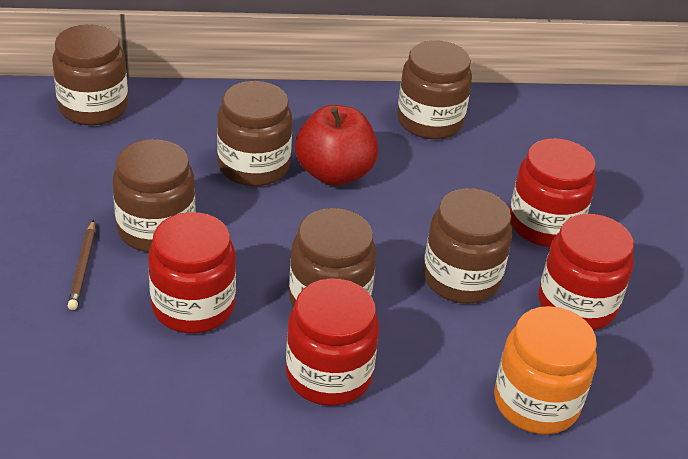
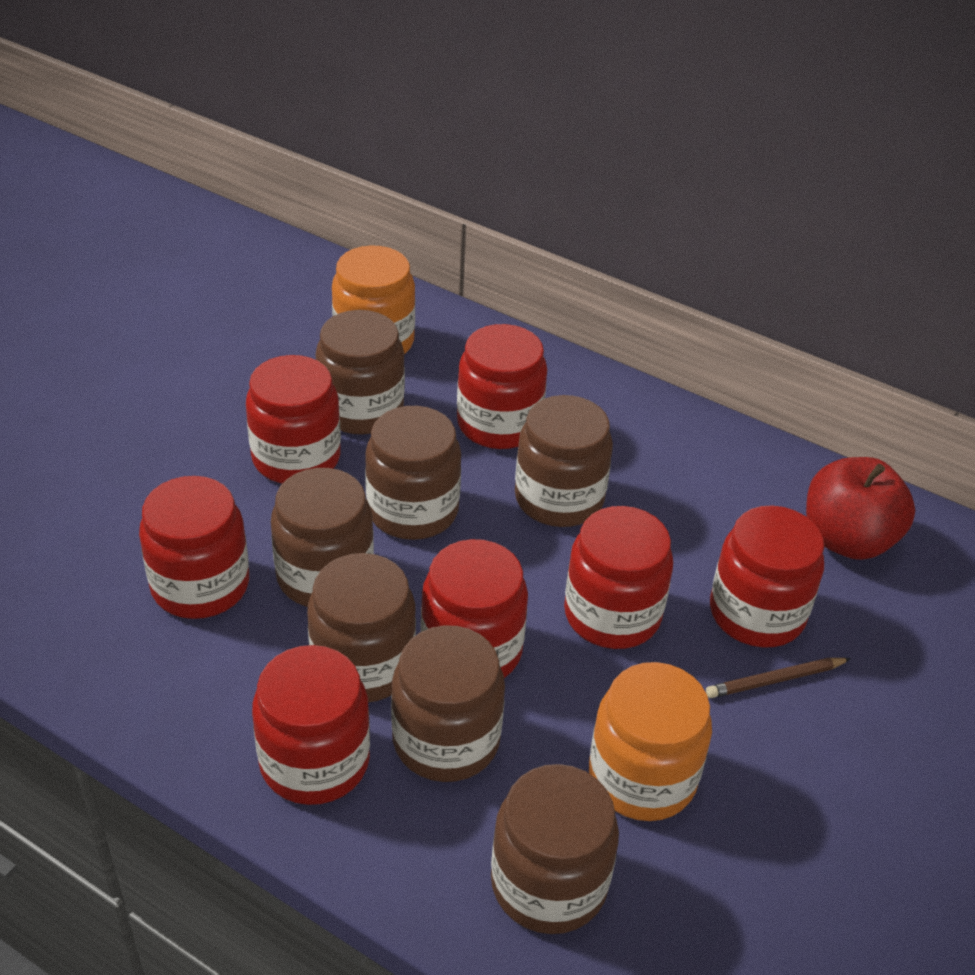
brown jar: [52,24,128,126] [113,139,195,252] [217,81,292,186] [289,208,376,308] [397,40,472,139] [423,188,512,304] = 6 -> [271,468,374,607] [307,553,416,703] [315,310,405,435] [365,406,461,540] [391,625,505,782] [491,764,619,934] [515,395,613,527] = 7
orange jar: [494,306,597,434] = 1 -> [332,245,415,354] [589,662,712,821] = 2
red jar: [148,212,236,333] [286,278,379,406] [510,138,596,247] [539,214,634,330] = 4 -> [139,476,249,619] [246,355,341,484] [252,645,370,805] [421,539,528,678] [457,324,547,449] [564,506,673,649] [710,505,824,647] = 7

